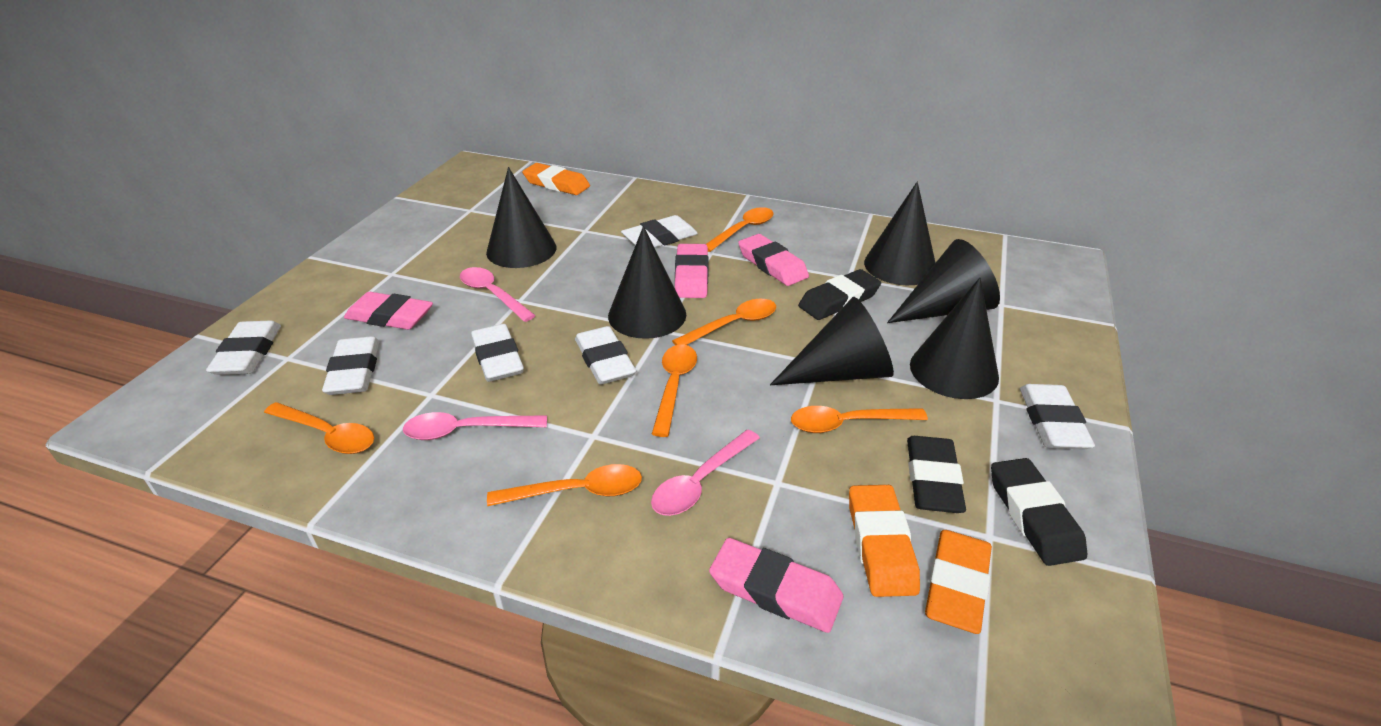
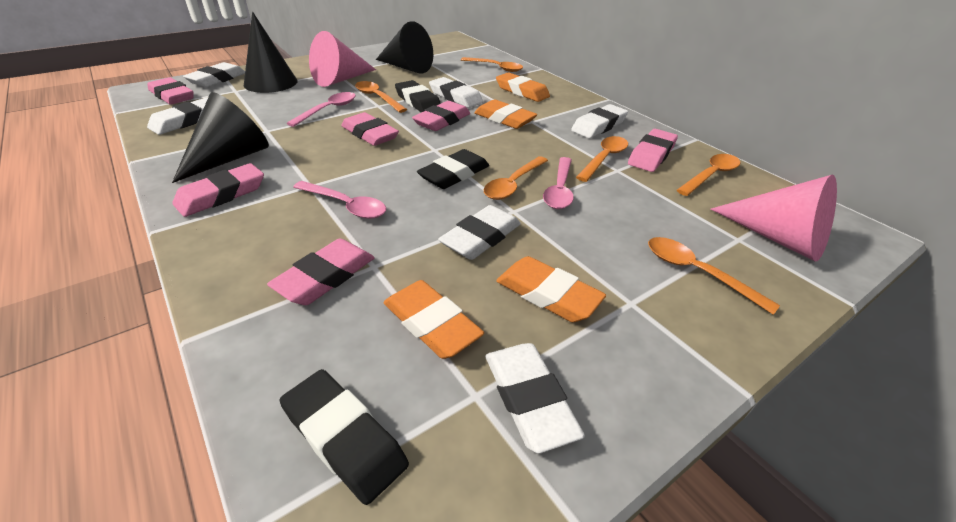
black cone: [486,167,556,268] [608,226,686,339] [770,297,894,385] [864,182,935,285] [887,239,1000,323] [910,278,999,399] = 6 -> [172,92,269,183] [244,12,298,93] [376,21,433,74] = 3
orange eraser: [522,163,590,195] [849,485,920,597] [925,530,992,634] = 3 -> [383,280,484,359] [474,99,537,129] [496,72,550,102] [496,256,606,322] = 4
pink cone: none = 0 -> [309,31,376,87] [710,175,837,261] = 2
pink eraser: [344,292,433,330] [675,244,709,298] [709,538,843,633] [738,234,809,286] = 4 -> [147,77,194,105] [172,163,264,217] [267,239,375,305] [341,112,399,146] [412,101,470,131] [628,129,678,172] = 6

